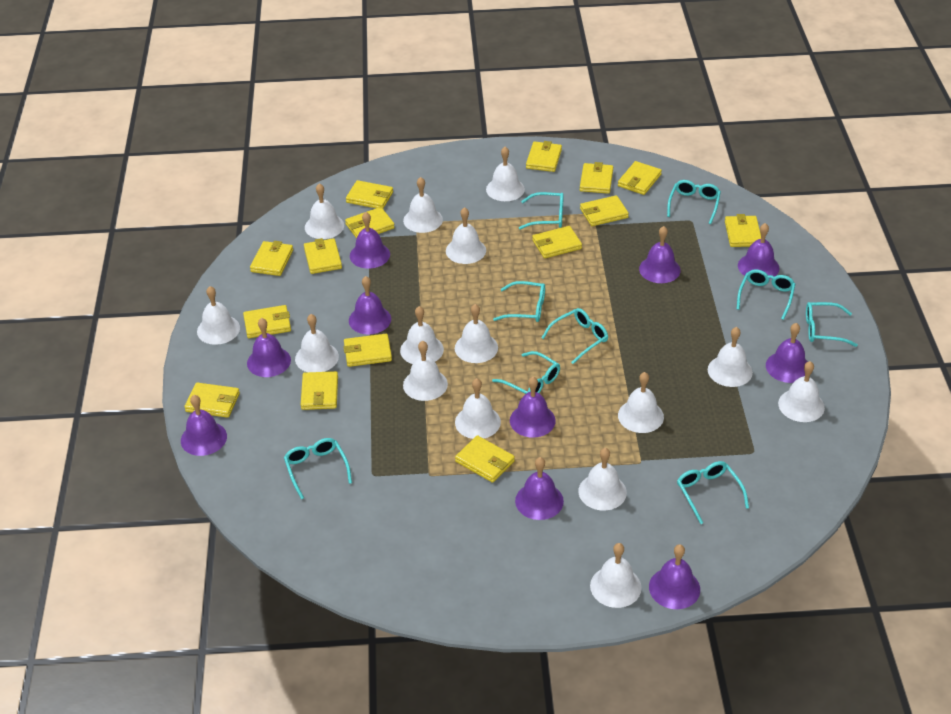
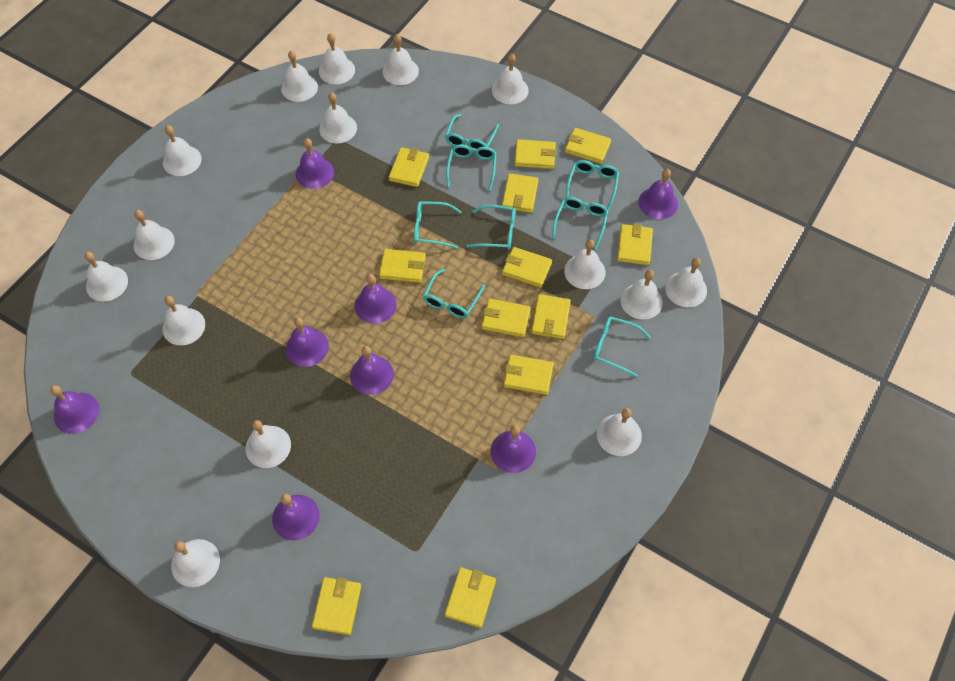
purple bell: [181,395,227,456] [247,318,291,377] [349,276,391,334] [350,212,390,269] [510,377,556,438] [515,457,564,520] [639,226,681,283] [649,544,700,609] [738,223,780,279] [766,323,808,383] = 10 -> [50,385,99,434] [272,494,320,541] [286,318,329,367] [296,138,334,189] [350,346,394,395] [355,274,396,324] [491,425,536,473] [639,169,678,219] = 8
turquoise glasses: [284,438,352,499] [492,351,560,394] [493,281,545,322] [519,192,564,229] [541,308,608,364] [667,180,721,224] [677,461,749,524] [737,269,796,320] [806,302,858,347] = 9 -> [414,201,461,249] [423,269,485,318] [445,114,499,152] [446,145,496,191] [467,205,515,250] [552,197,609,250] [566,160,619,210] [593,316,651,377] = 8
yellow wallet: [184,383,240,418] [243,305,291,338] [250,241,293,276] [301,371,338,410] [304,238,342,274] [343,334,392,367] [345,207,395,238] [346,180,393,209] [455,435,515,483] [526,141,562,172] [532,226,582,258] [580,162,613,194] [580,195,629,226] [618,161,662,195] [725,214,761,247] = 15 -> [312,577,361,635] [379,249,426,283] [389,147,429,187] [445,567,496,628] [482,299,531,337] [502,173,538,213] [502,247,552,288] [504,355,553,395] [514,139,557,169] [531,294,571,339] [565,128,611,164] [617,224,653,265] = 12

